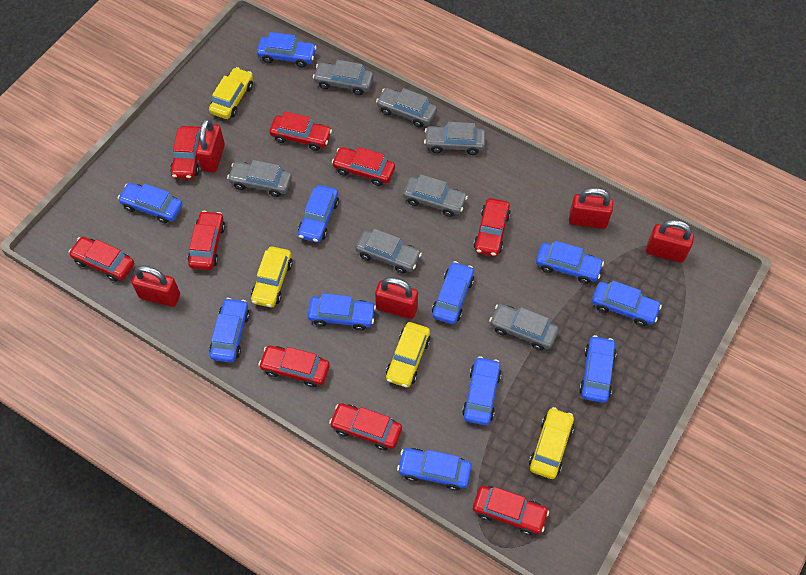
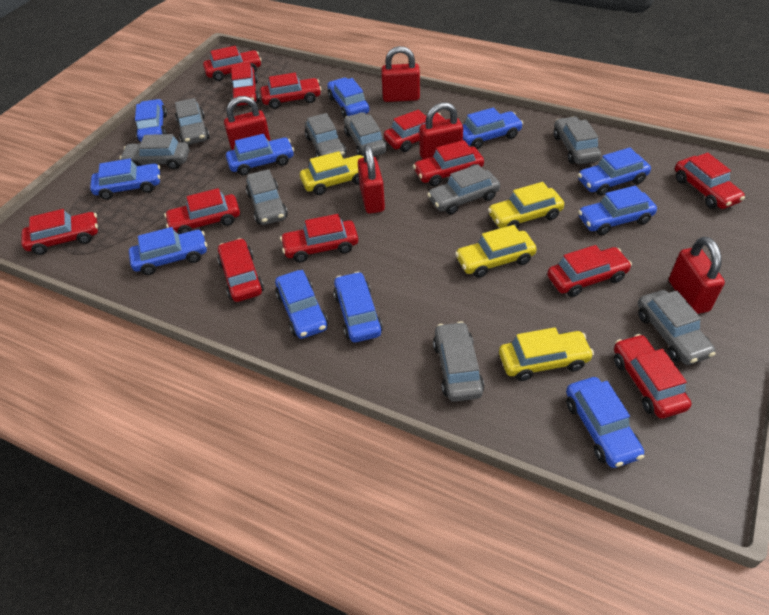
grey car: [227,160,292,197] [313,60,373,95] [355,229,422,274] [376,88,437,128] [403,174,468,217] [424,122,486,155] [489,304,559,350] = 7 -> [120,134,189,170] [175,98,210,145] [246,169,288,225] [305,113,346,157] [344,112,387,156] [427,164,500,215] [433,321,484,402] [554,116,601,164] [638,290,716,365] = 9
red car: [69,237,134,282] [170,126,201,179] [188,211,225,270] [258,346,330,387] [269,112,332,151] [329,403,402,450] [331,147,395,186] [473,198,511,256] [473,486,549,535] = 9 -> [21,209,98,255] [164,188,240,234] [203,46,261,81] [217,238,264,302] [231,63,259,106] [260,73,321,109] [280,214,358,263] [384,110,445,152] [413,140,484,187] [547,245,632,297] [614,334,691,418] [675,153,745,209] = 12

